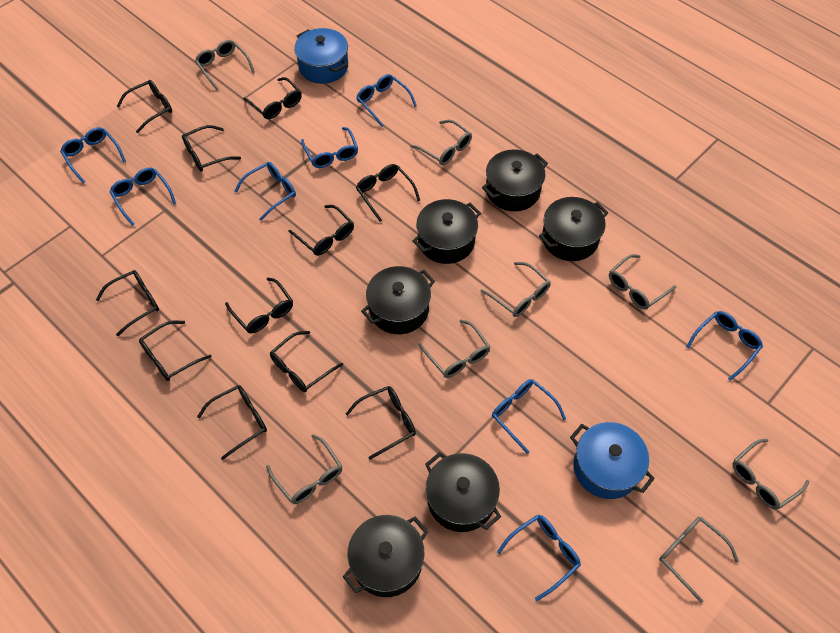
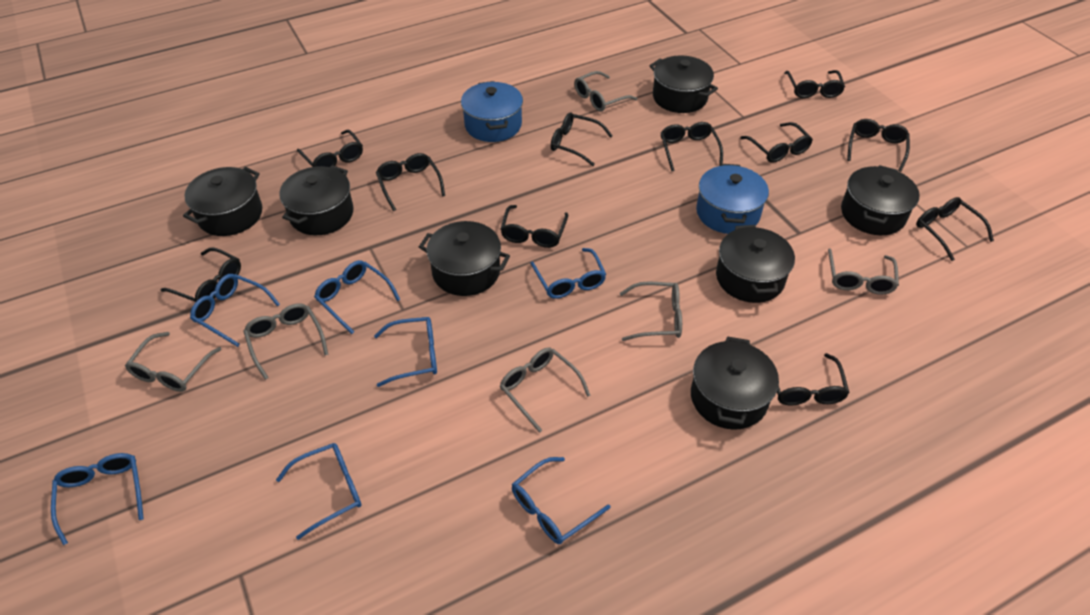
black pot: [343,515,429,597] [361,266,435,334] [412,199,481,264] [425,452,501,532] [482,149,548,211] [539,197,608,261] = 6 -> [183,167,262,236] [279,165,354,235] [419,221,510,296] [650,55,718,113] [691,336,779,430] [716,225,795,303] [841,165,919,235] = 7
blue glasses: [60,127,126,183] [110,167,176,226] [235,162,296,221] [301,127,358,168] [356,74,417,127] [492,379,566,454] [497,514,581,601] [686,311,763,381] = 8 -> [51,453,144,545] [190,274,280,347] [276,443,362,540] [314,260,401,334] [374,317,437,387] [512,457,610,544] [530,248,606,299] = 7
grey glasses: [195,40,255,90] [266,434,342,504] [410,120,472,165] [418,319,490,378] [481,262,550,317] [609,254,676,310] [659,517,739,603] [732,439,809,510] = 8 -> [125,332,221,392] [244,303,328,380] [500,348,591,433] [574,71,638,112] [620,282,682,341] [828,248,899,295] = 6

